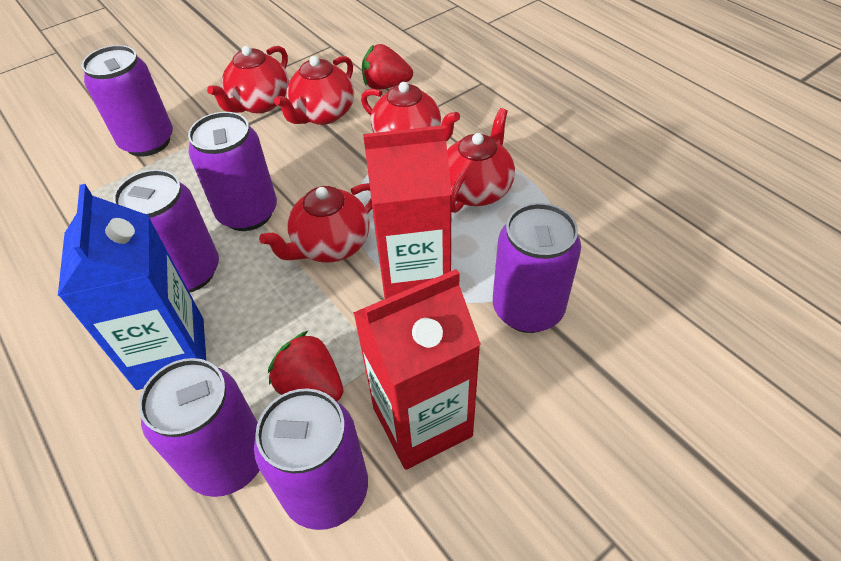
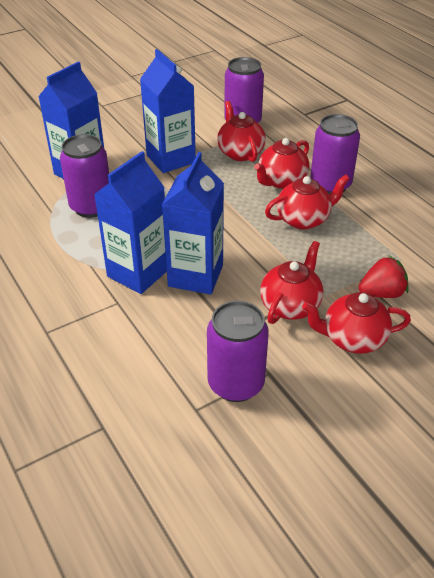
blue carton: [58,184,206,390] = 1 -> [38,61,104,179] [94,151,167,294] [140,49,196,173] [162,152,224,295] = 4
purple can: [82,45,173,157] [113,169,219,293] [139,358,260,497] [188,112,277,231] [254,388,368,530] [493,203,581,333] = 6 -> [60,134,109,218] [207,301,269,402] [224,57,264,123] [310,114,360,194] = 4
red carton: [353,269,481,470] [363,125,452,299] = 2 -> none = 0
red strawberry: [268,330,343,401] [362,44,413,90] = 2 -> [358,256,409,298] = 1

